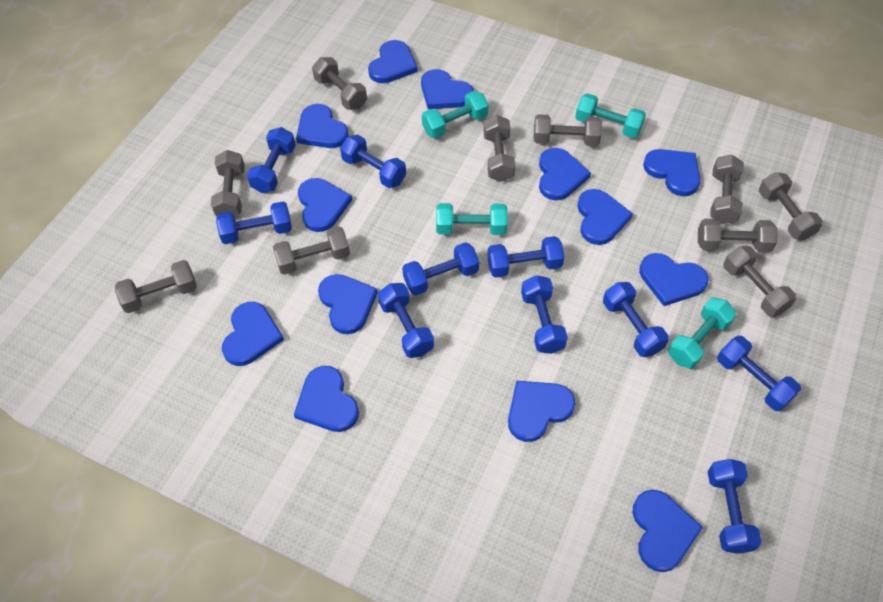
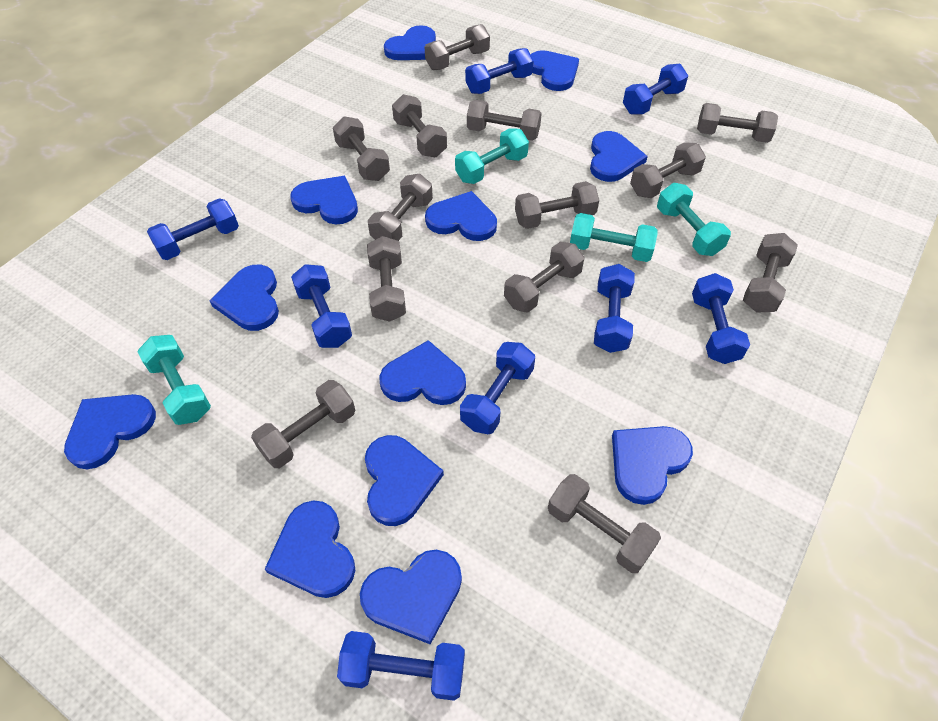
blue dumbbell: [216,202,292,244] [247,127,296,193] [340,134,406,188] [378,283,434,358] [402,242,479,295] [487,236,564,278] [521,275,568,354] [603,282,669,357] [708,459,761,554] [717,336,801,411] = 10 -> [147,198,239,260] [291,264,352,348] [337,631,465,701] [460,342,535,434] [465,48,534,94] [594,264,635,353] [623,64,688,115] [692,273,750,364] = 8
blue heart: [222,302,284,366] [294,366,359,432] [296,104,348,148] [298,178,352,232] [318,274,378,334] [368,40,418,83] [421,69,474,109] [508,380,575,442] [539,148,591,200] [577,189,633,245] [632,490,703,572] [639,253,709,306] [643,149,701,196] = 13 -> [64,394,156,469] [210,265,279,331] [265,500,355,598] [290,176,358,224] [360,550,462,645] [365,435,444,526] [380,340,466,405] [384,25,436,60] [425,191,497,241] [531,50,579,91] [590,131,648,182] [612,426,693,505] = 12
grey dumbbell: [115,260,197,313] [211,150,245,217] [273,226,350,275] [312,57,367,110] [484,115,515,182] [533,114,602,146] [698,219,778,252] [710,155,744,224] [723,246,796,317] [759,172,823,240] = 10 -> [251,380,355,468] [333,116,390,181] [367,236,406,322] [368,174,433,241] [392,94,447,157] [425,24,490,70] [467,100,542,141] [504,242,585,312] [515,181,599,229] [548,474,661,573] [630,142,706,198] [697,103,778,143] [743,233,798,313] = 13

